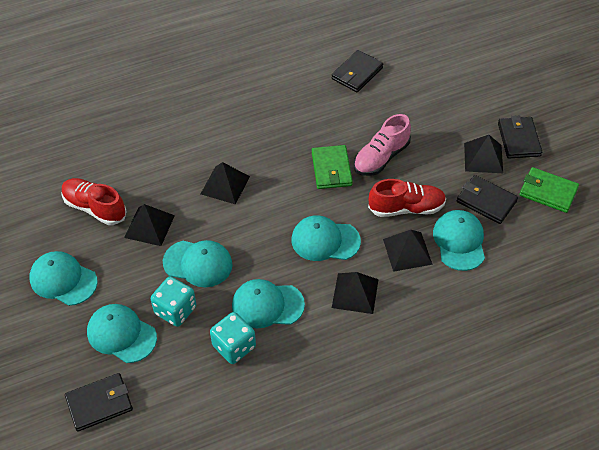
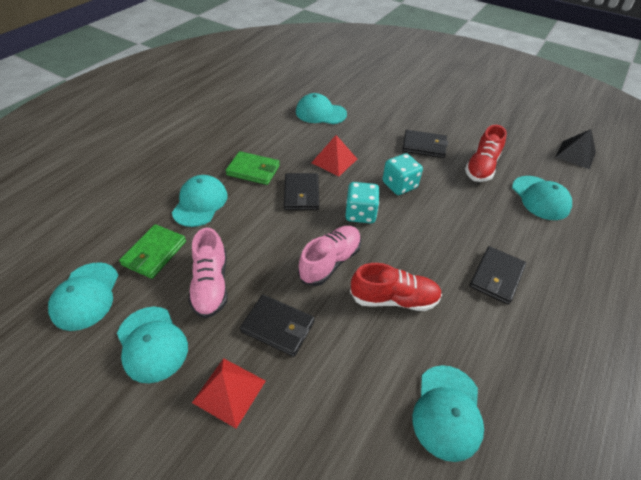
black pyramid: [124,204,175,246] [201,162,250,205] [332,272,379,314] [383,230,433,272] [464,135,503,173] = 5 -> [556,129,596,169] = 1
pink shoe: [354,114,411,176] = 1 -> [188,228,228,319] [298,226,361,286] = 2
red pyramid: none = 0 -> [192,358,266,429] [312,135,357,176] = 2

